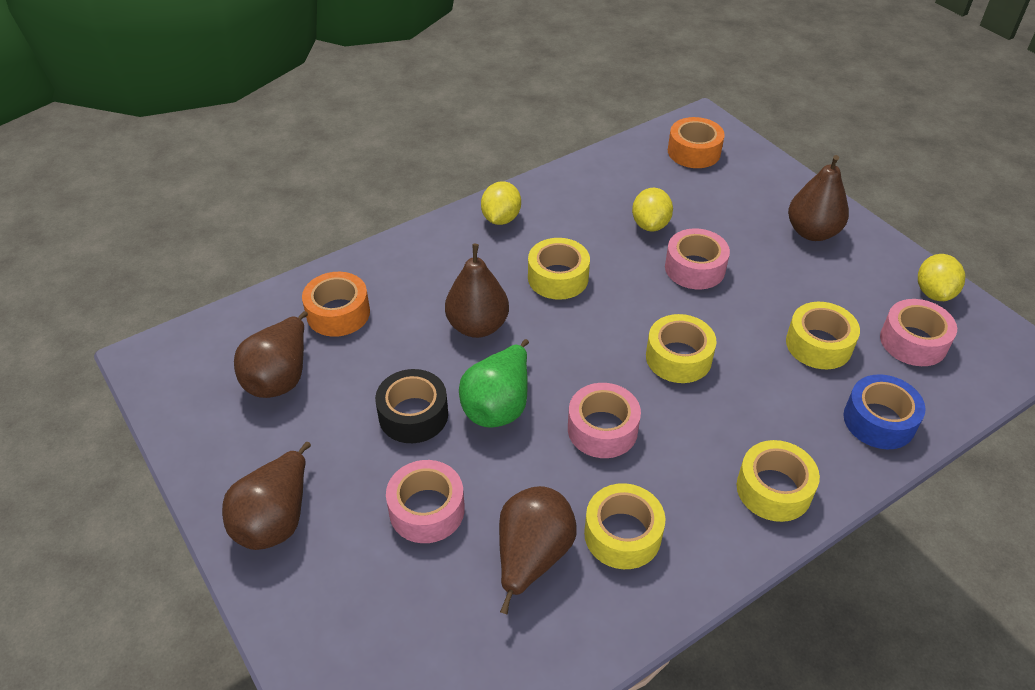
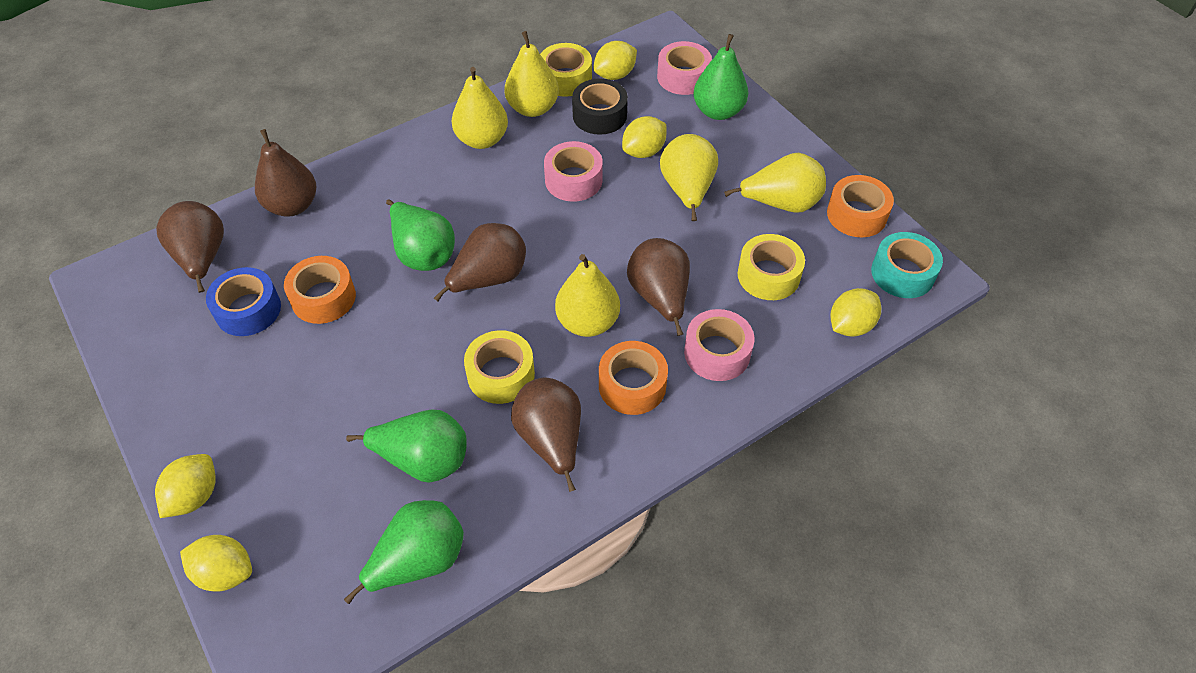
green pear: [459,339,529,428] = 1 -> [344,500,464,604] [346,409,467,483] [386,199,455,271] [693,34,748,120] = 4
orange tape: [302,272,370,337] [668,117,725,168] = 2 -> [284,256,356,324] [599,341,668,415] [827,175,894,237] = 3
pink tape: [386,460,465,543] [568,383,641,458] [665,228,730,289] [880,299,957,366] = 4 -> [544,141,603,201] [657,41,712,95] [684,309,754,381] = 3
turquoise tape: none = 0 -> [871,232,943,298] = 1
yellow lemon: [481,181,521,225] [632,188,673,231] [918,254,965,301] = 3 -> [155,454,216,518] [180,535,252,592] [594,41,637,80] [622,116,667,158] [830,288,881,337] = 5
yellow pear: none = 0 -> [452,67,508,149] [504,31,559,117] [555,254,620,337] [660,134,718,221] [724,153,826,213] = 5
yellow tape: [528,238,590,300] [584,483,665,569] [646,314,717,383] [737,440,820,522] [786,302,860,369] = 5 -> [464,330,535,404] [540,43,592,97] [738,234,805,300] = 3

